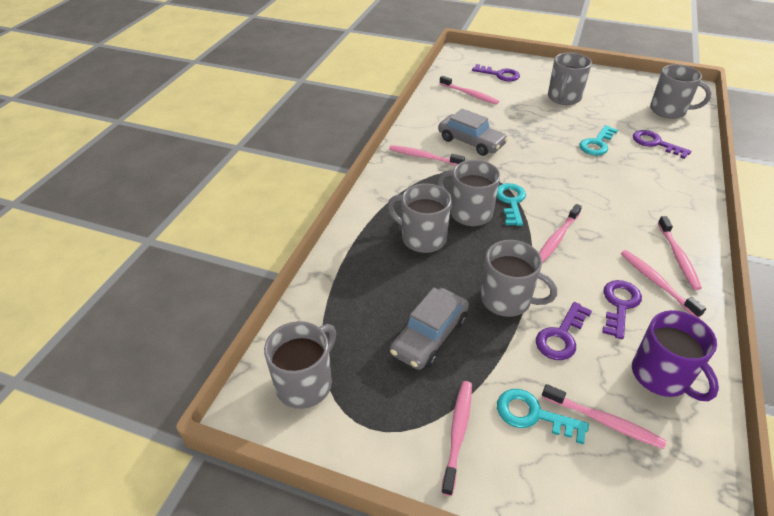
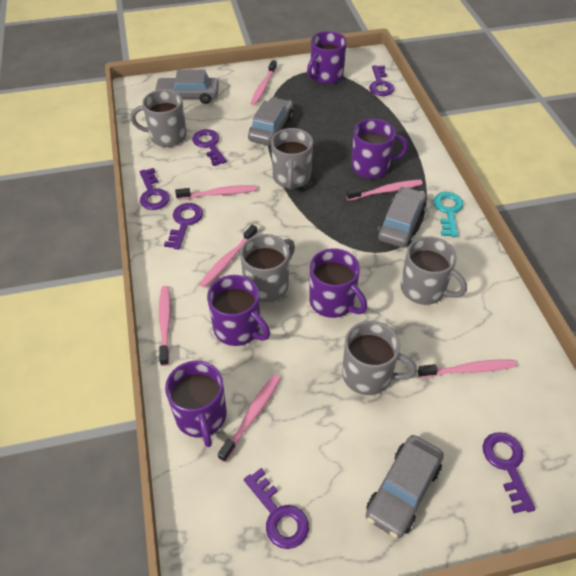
grey car: [390,287,469,370] [438,109,508,156] = 2 -> [154,70,219,104] [248,97,293,146] [366,435,444,538] [377,186,426,248] = 4
grey mug: [264,321,336,409] [387,183,451,253] [437,160,500,226] [481,240,557,317] [548,52,592,105] [650,64,711,119] = 6 -> [131,89,187,147] [240,234,295,302] [271,128,313,189] [342,321,417,395] [401,236,467,305] = 5
purple key: [472,64,520,81] [536,302,592,360] [602,280,642,339] [633,130,691,159] = 4 -> [139,168,170,210] [164,203,203,250] [192,129,227,166] [244,468,309,549] [369,65,394,96] [483,432,536,513] = 6
purple mug: [632,310,719,401] = 1 -> [165,361,227,447] [207,275,270,346] [307,31,347,84] [309,248,367,318] [351,119,408,178] = 5
turquoise key: [497,183,526,226] [497,389,589,444] [579,125,618,155] = 3 -> [433,192,463,237] = 1

